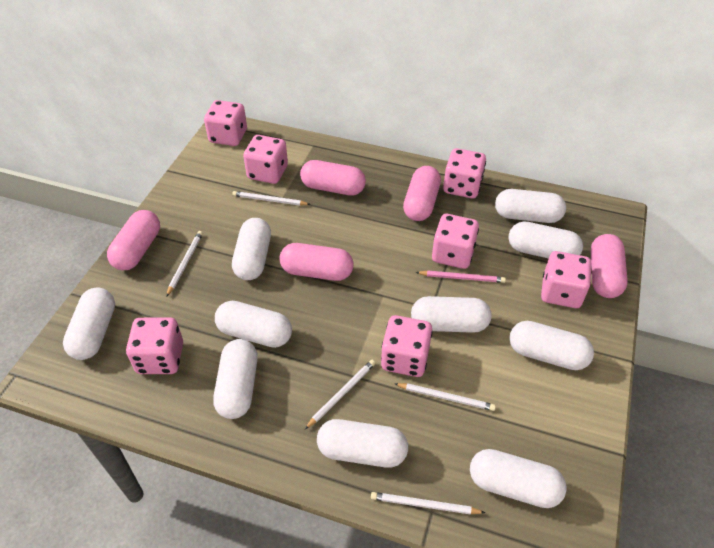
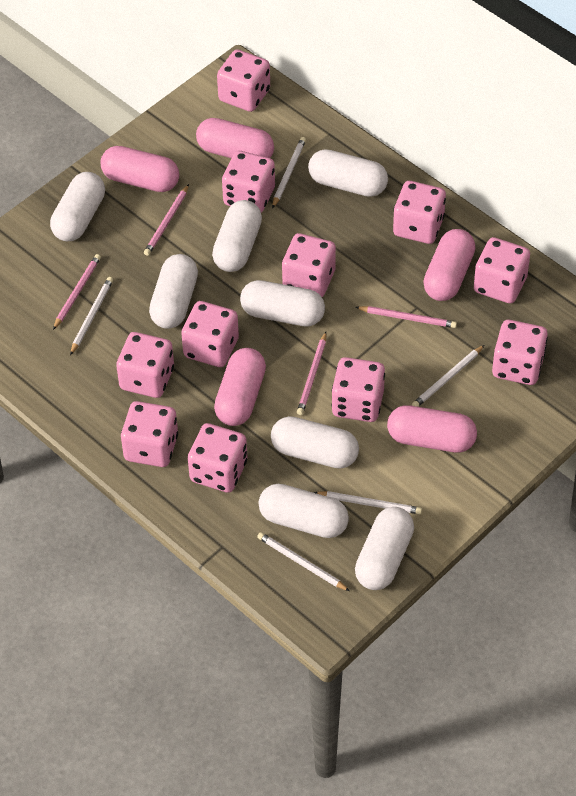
pink dice: [126,317,183,374] [204,100,247,146] [243,135,288,184] [381,315,432,377] [432,214,479,269] [443,148,486,198] [541,251,592,308] = 7 -> [116,332,174,398] [121,401,178,467] [181,301,239,367] [188,423,247,493] [217,50,270,112] [222,151,275,213] [282,233,336,297] [332,357,385,422] [393,181,446,244] [474,237,530,304] [492,320,548,385] = 11
pink pencil: [416,270,506,283] = 1 -> [53,254,101,330] [144,184,189,256] [297,332,326,415] [356,306,457,328] = 4
white capsule: [63,288,115,360] [213,339,258,419] [215,301,292,348] [232,218,271,280] [317,419,408,468] [411,296,492,333] [470,449,567,508] [495,189,566,223] [508,221,583,259] [509,321,594,370] = 10 -> [50,172,105,241] [149,254,198,329] [212,200,262,272] [240,280,325,326] [259,484,349,538] [271,416,359,469] [308,149,388,197] [355,507,414,590] = 8

